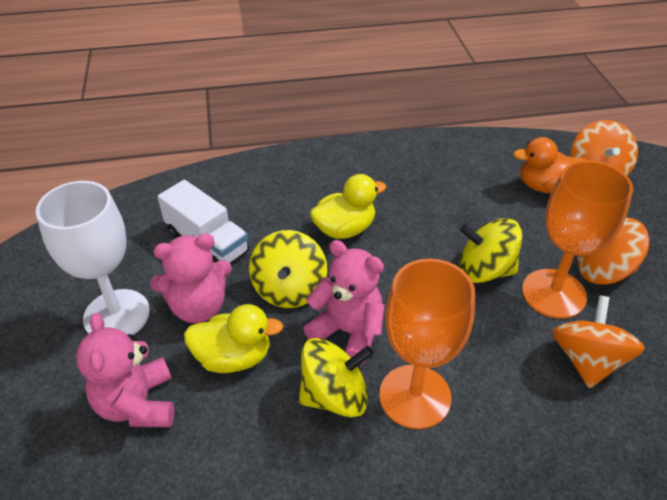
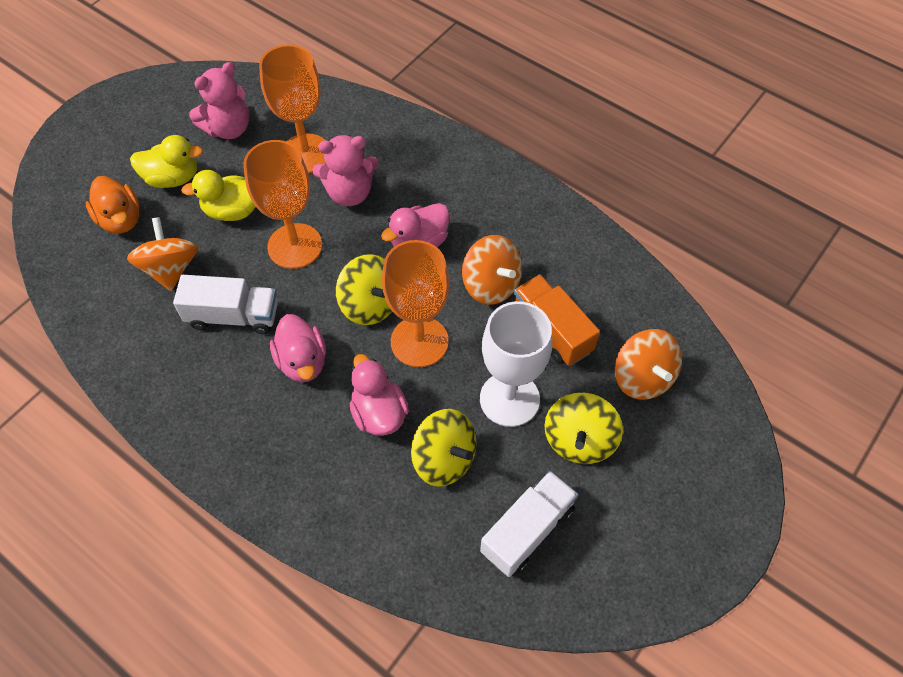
orange goblet: [379,258,475,429] [522,160,633,319] = 2 -> [243,140,322,269] [259,45,326,173] [382,240,450,367] = 3
orange truck: none = 0 -> [514,274,600,366] = 1
pink duck: none = 0 -> [270,314,326,382] [350,354,409,436] [381,203,450,247] = 3
pink teddy bear: [76,313,174,427] [150,234,232,323] [303,240,385,364] = 3 -> [189,62,249,139] [312,135,379,206] = 2
white truck: [157,180,249,263] = 1 -> [173,275,278,334] [480,471,578,577] = 2

